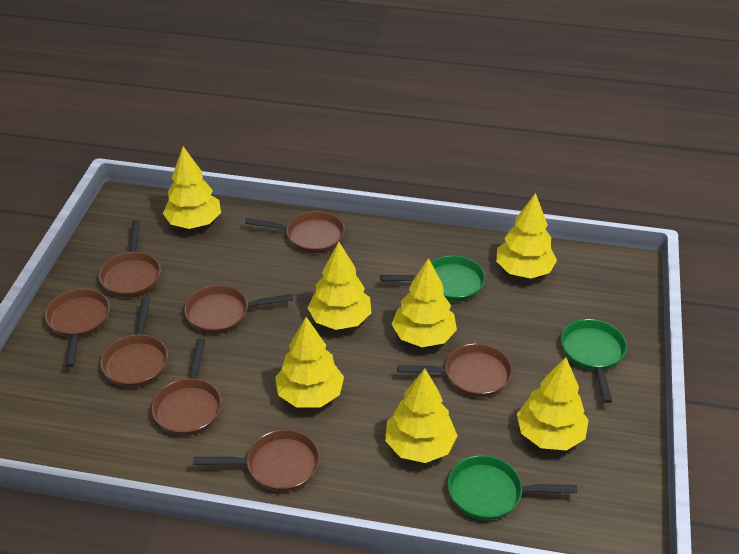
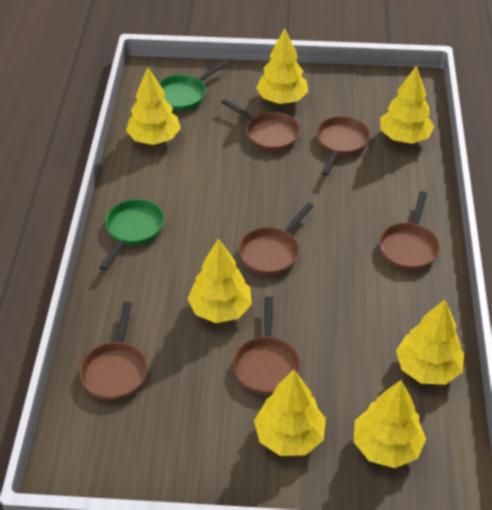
brown pan: [45,289,110,367] [99,220,161,298] [100,297,168,388] [152,339,222,436] [184,285,293,334] [193,429,320,492] [245,211,345,254] [397,343,512,398] = 8 -> [79,302,147,401] [221,99,300,152] [233,296,300,395] [239,203,314,276] [316,116,370,176] [379,191,440,271] = 6
green pan: [380,255,485,302] [448,455,577,520] [561,319,627,403] = 3 -> [99,199,164,270] [159,60,229,111] = 2

